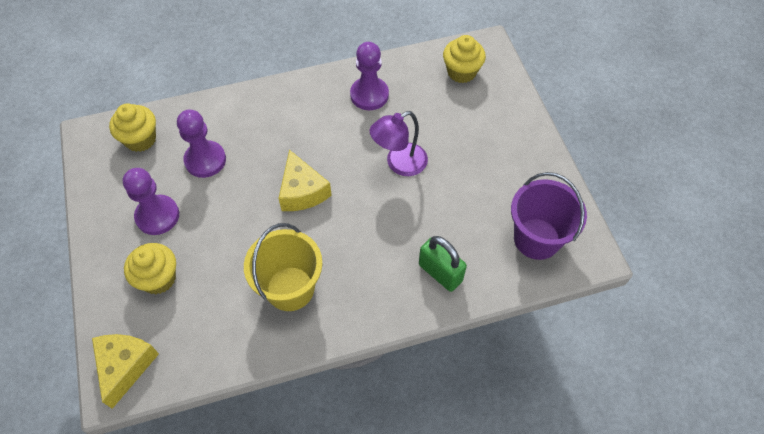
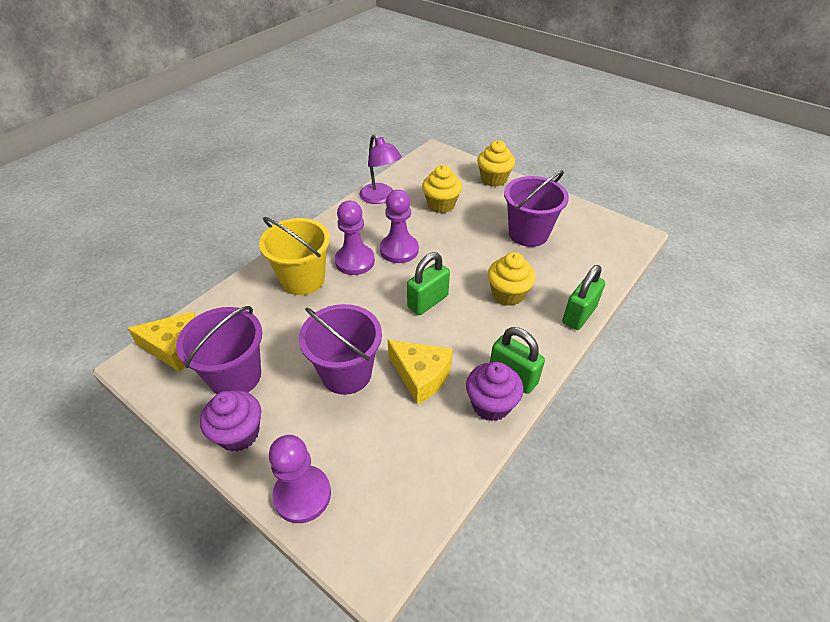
green padlock: [419,236,467,292] = 1 -> [407,252,450,315] [490,327,545,394] [562,265,605,330] = 3
purple bucket: [511,172,587,260] = 1 -> [176,306,262,394] [299,304,382,395] [504,170,569,247] = 3
purple cupcake: none = 0 -> [200,390,261,452] [466,362,524,421] = 2

